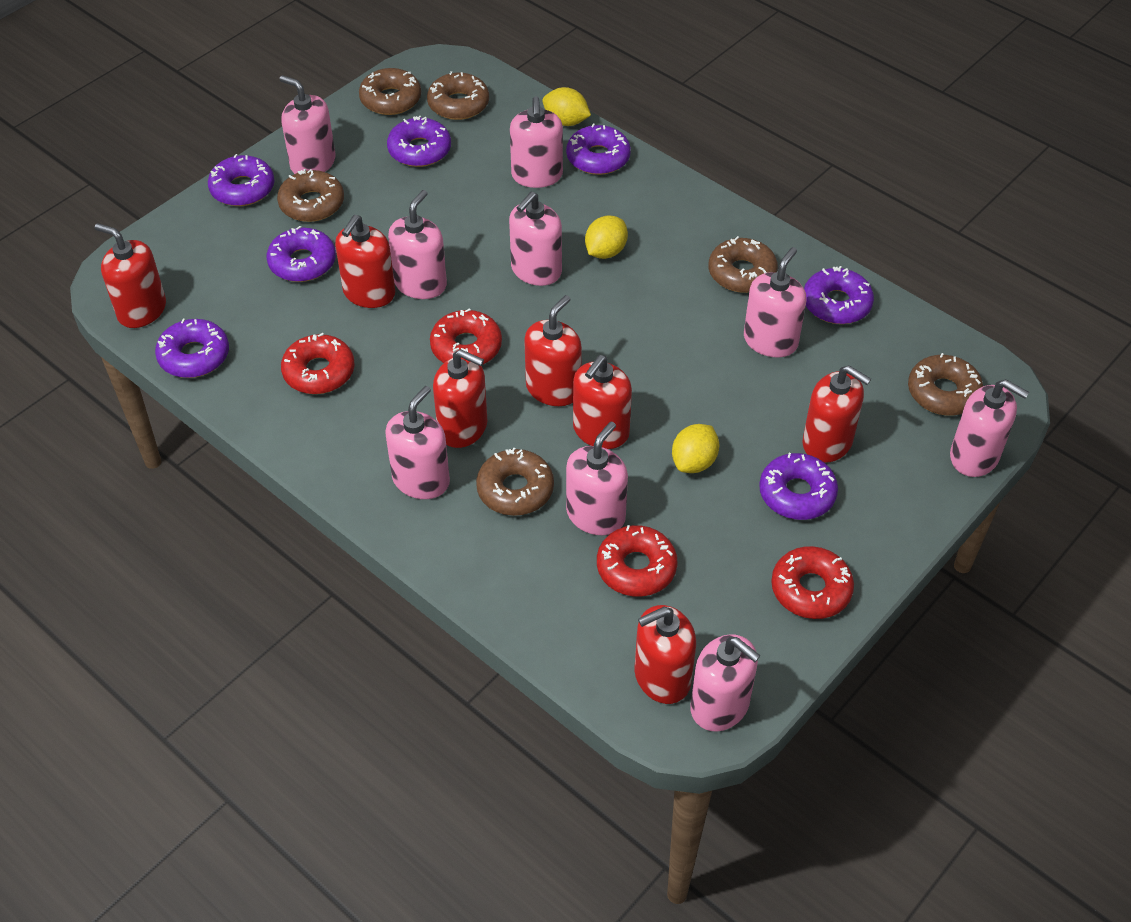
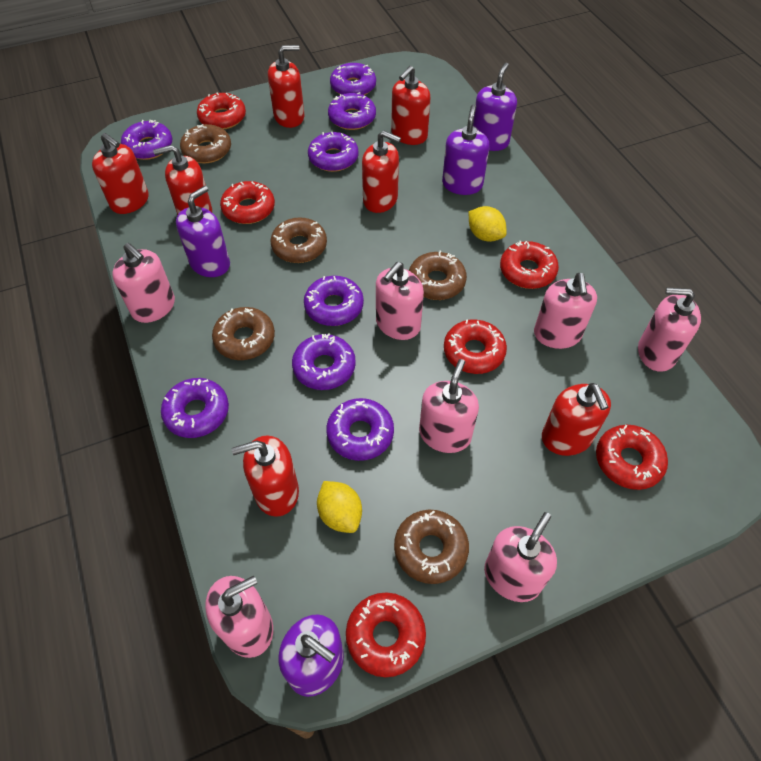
brown donut: [277,169,344,222] [359,68,421,115] [427,71,489,120] [476,447,554,516] [709,236,778,293] [908,353,983,416] = 6 -> [180,124,231,163] [212,307,275,360] [271,217,327,263] [394,510,469,584] [409,250,467,300] = 5
pink soap dispenser: [280,75,335,174] [385,386,450,499] [388,190,447,299] [509,192,562,286] [510,96,563,188] [566,422,628,535] [690,634,760,731] [744,247,806,357] [950,379,1029,477] = 9 -> [112,243,175,323] [205,575,273,658] [376,262,424,340] [419,359,479,453] [484,512,557,602] [534,273,597,349] [638,288,701,372] = 7
purple donut: [155,319,229,378] [208,154,274,206] [267,226,336,282] [387,116,451,167] [566,124,631,175] [759,453,838,520] [804,266,874,324] = 7 -> [121,120,172,160] [161,378,229,438] [292,334,356,390] [304,276,364,326] [308,132,358,172] [326,398,394,461] [328,92,376,130] [330,63,376,95] = 8
purple soap dispenser: none = 0 -> [176,186,230,277] [279,614,344,697] [442,104,490,195] [473,63,517,151] = 4
red donut: [281,333,355,394] [430,308,502,365] [597,525,677,597] [771,546,854,619] = 4 -> [197,93,246,129] [220,181,275,224] [346,592,426,677] [444,319,507,374] [500,241,559,289] [596,425,668,490] = 6
yellow lemon: [542,87,591,126] [585,215,628,259] [672,424,719,473] = 3 -> [317,481,362,533] [469,206,507,242] = 2

